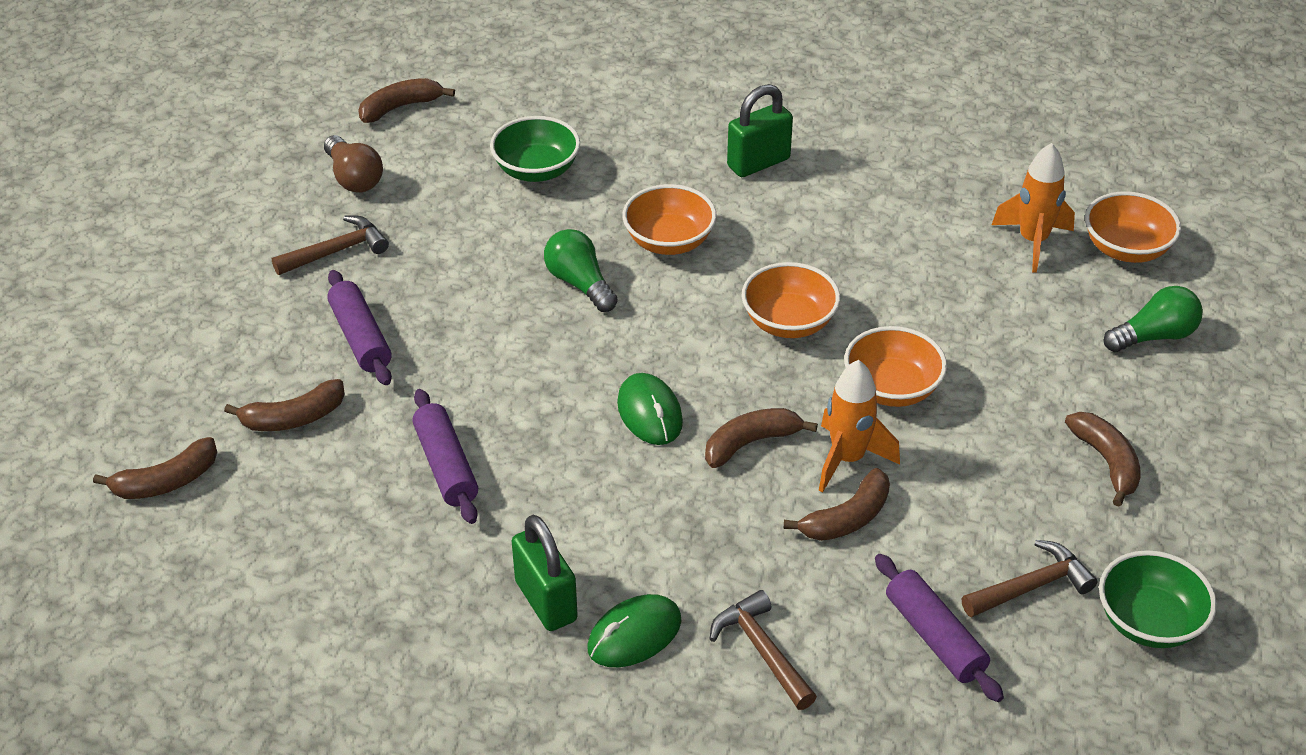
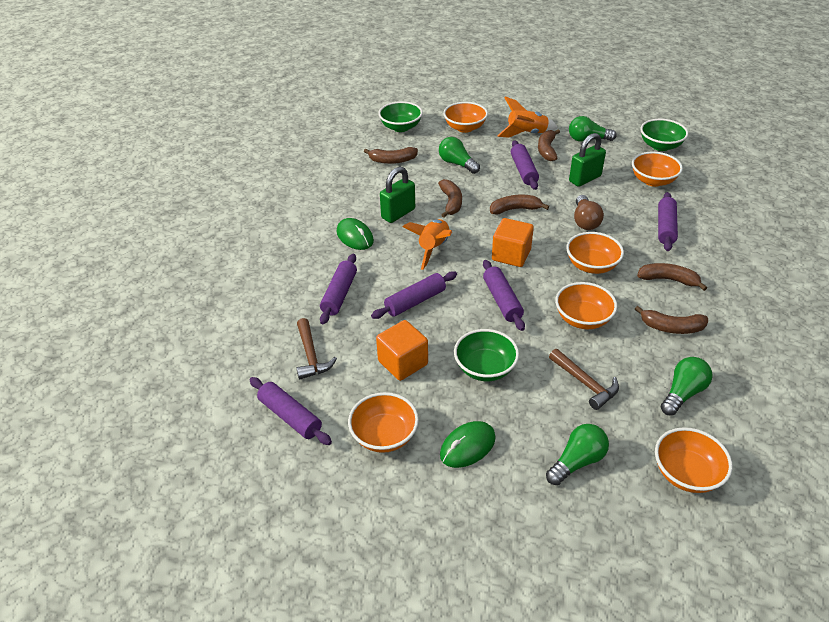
brown hammer: [272,215,389,275] [710,590,817,710] [962,540,1098,617] = 3 -> [296,318,337,380] [549,349,619,410] = 2
green bowl: [490,116,580,182] [1099,550,1217,648] = 2 -> [378,101,423,132] [454,329,519,381] [640,119,688,151] = 3
green light bulb: [544,229,618,312] [1104,286,1203,352] = 2 -> [439,137,480,174] [546,424,609,485] [569,116,617,141] [661,357,713,416] = 4
orange bowl: [622,184,717,255] [742,262,840,338] [844,326,947,407] [1085,191,1181,263] = 4 -> [348,392,419,453] [443,102,488,133] [555,282,617,329] [566,232,624,274] [632,152,683,187] [655,427,732,493] = 6
orange cube: none = 0 -> [376,320,428,381] [492,218,534,267] = 2
purple rolling pin: [327,270,392,385] [412,389,478,524] [875,554,1004,702] = 3 -> [249,377,332,445] [320,254,357,325] [371,271,457,319] [483,260,525,331] [511,140,539,190] [658,192,678,251] = 6

